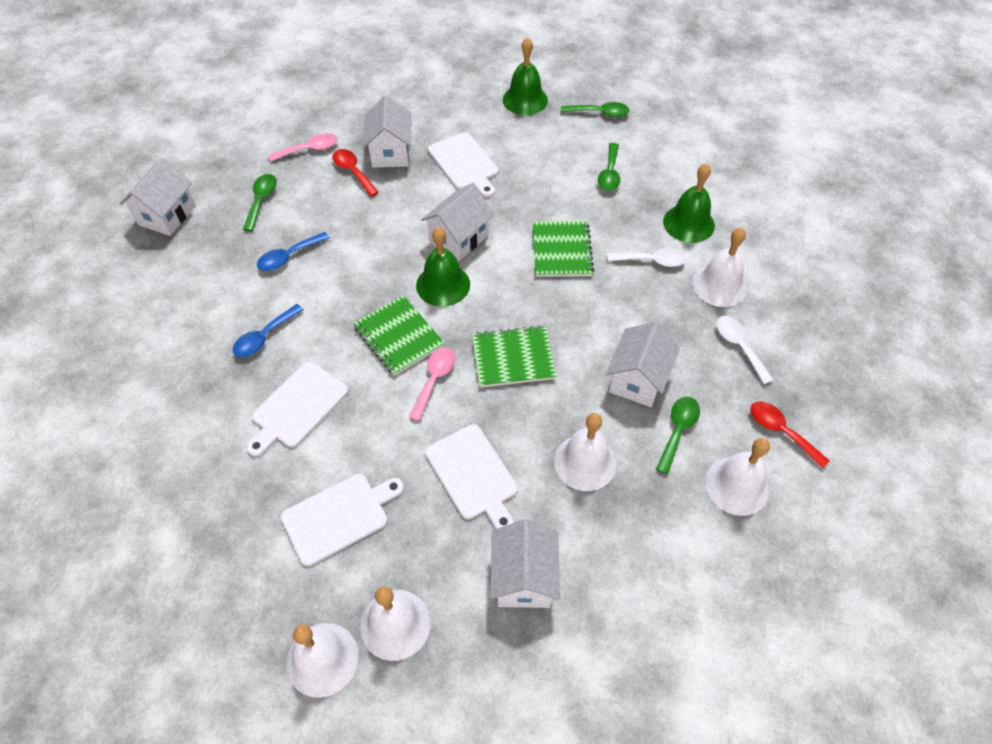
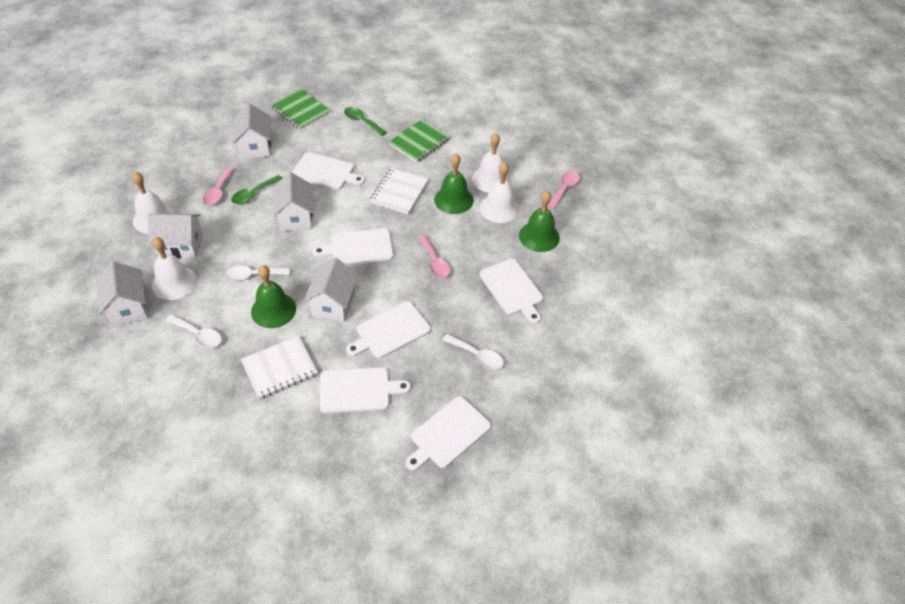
blue spoon: [233,304,304,357] [257,232,330,271] = 2 -> none = 0
green notebook: [353,295,445,376] [472,325,556,388] [533,221,594,277] = 3 -> [271,89,330,129] [389,119,450,162] = 2
green spoon: [243,174,277,231] [561,102,629,117] [598,143,620,191] [656,396,700,474] = 4 -> [231,175,283,204] [344,107,387,136] = 2
pink spoon: [268,133,337,162] [409,347,455,421] = 2 -> [203,167,234,205] [418,235,450,278] [547,171,580,209] = 3
red spoon: [332,149,379,197] [751,401,830,468] = 2 -> none = 0
white bell: [287,623,359,698] [360,586,430,661] [554,413,617,491] [692,227,747,307] [705,438,770,516] = 5 -> [132,172,175,234] [152,237,197,300] [472,133,511,193] [480,162,519,223] = 4
white cutting board: [247,362,349,457] [281,474,404,566] [425,424,518,529] [428,132,499,197] = 4 -> [291,152,365,190] [313,228,394,265] [320,367,411,413] [346,301,431,358] [406,396,491,471] [479,259,543,324] = 6
white notebook: none = 0 -> [241,336,318,399] [370,168,429,214] = 2
white spoon: [608,248,687,267] [716,316,774,384] = 2 -> [166,315,222,348] [224,266,290,281] [443,334,504,370] = 3

